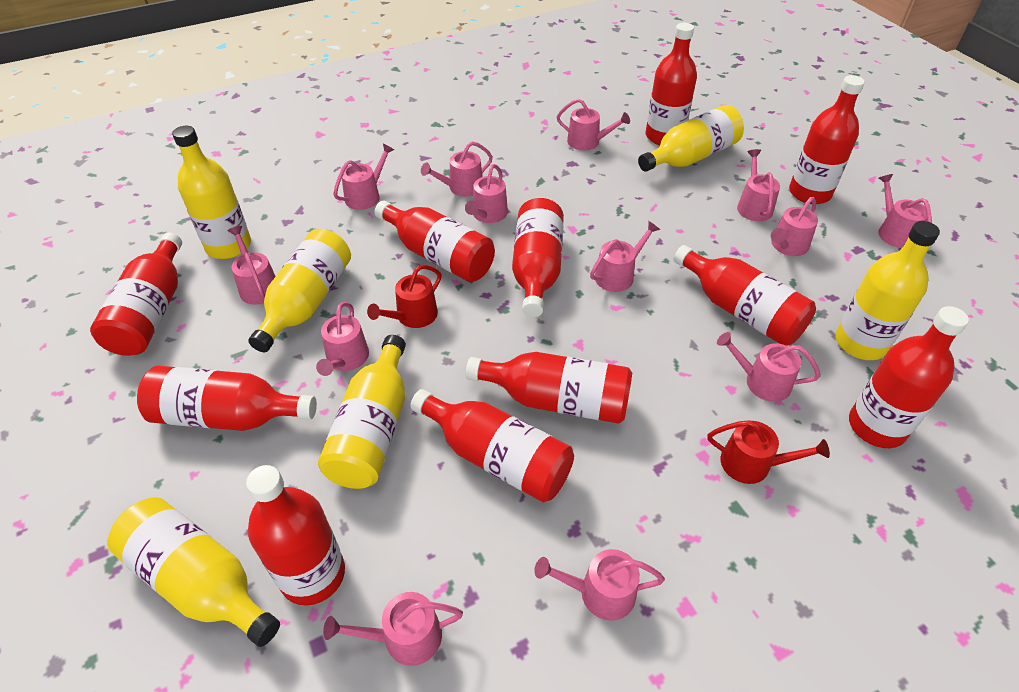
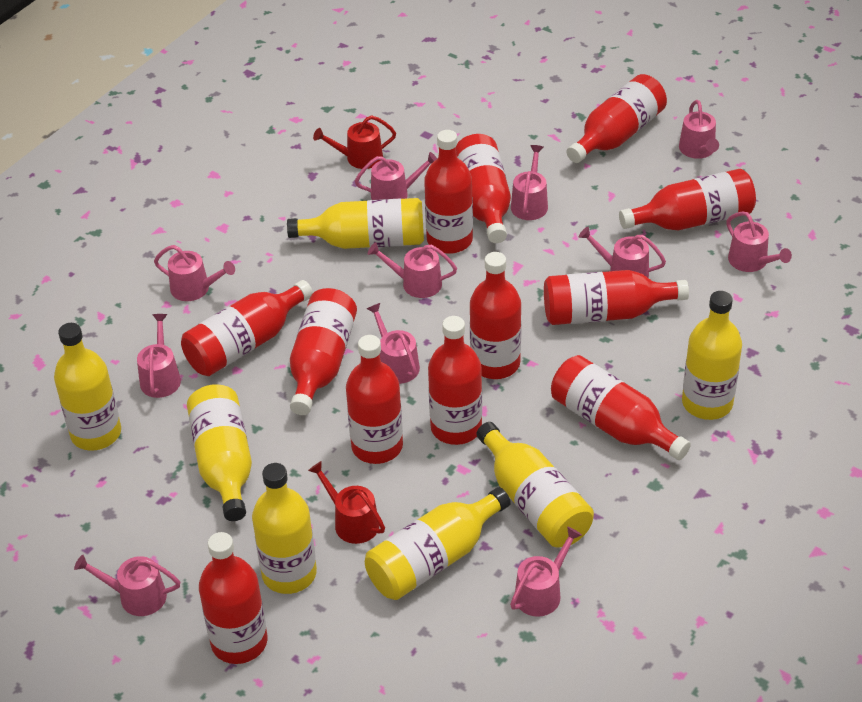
pink watering can: [228,226,276,305] [316,302,369,376] [323,592,463,666] [333,143,394,210] [421,141,493,197] [465,164,508,223] [534,549,665,621] [557,99,630,150] [590,221,660,292] [717,332,821,402] [737,149,780,221] [771,197,818,256] [878,174,932,248] = 13 -> [74,555,180,616] [137,314,181,398] [154,245,235,301] [355,152,437,200] [367,303,420,384] [368,242,457,298] [510,526,582,617] [511,145,548,220] [579,227,666,278] [679,100,719,159] [726,211,792,272] = 11
red bottle: [90,232,182,356] [137,366,317,431] [246,465,345,606] [375,201,495,282] [410,389,574,502] [466,352,632,424] [512,198,564,317] [645,23,697,145] [673,245,816,346] [789,75,865,204] [849,306,969,448] = 11 -> [181,280,313,376] [199,532,268,664] [290,288,357,415] [346,335,403,464] [424,130,473,254] [428,316,482,445] [456,134,511,243] [470,252,521,379] [544,270,689,325] [551,355,691,460] [567,74,667,163] [619,169,756,231] = 12
yellow bottle: [107,497,280,647] [172,126,251,259] [248,229,351,352] [318,335,406,489] [638,105,744,171] [836,221,940,360] = 6 -> [54,323,121,451] [187,384,252,521] [252,463,317,594] [287,198,424,249] [365,487,511,600] [476,422,594,548] [682,291,742,420] = 7

